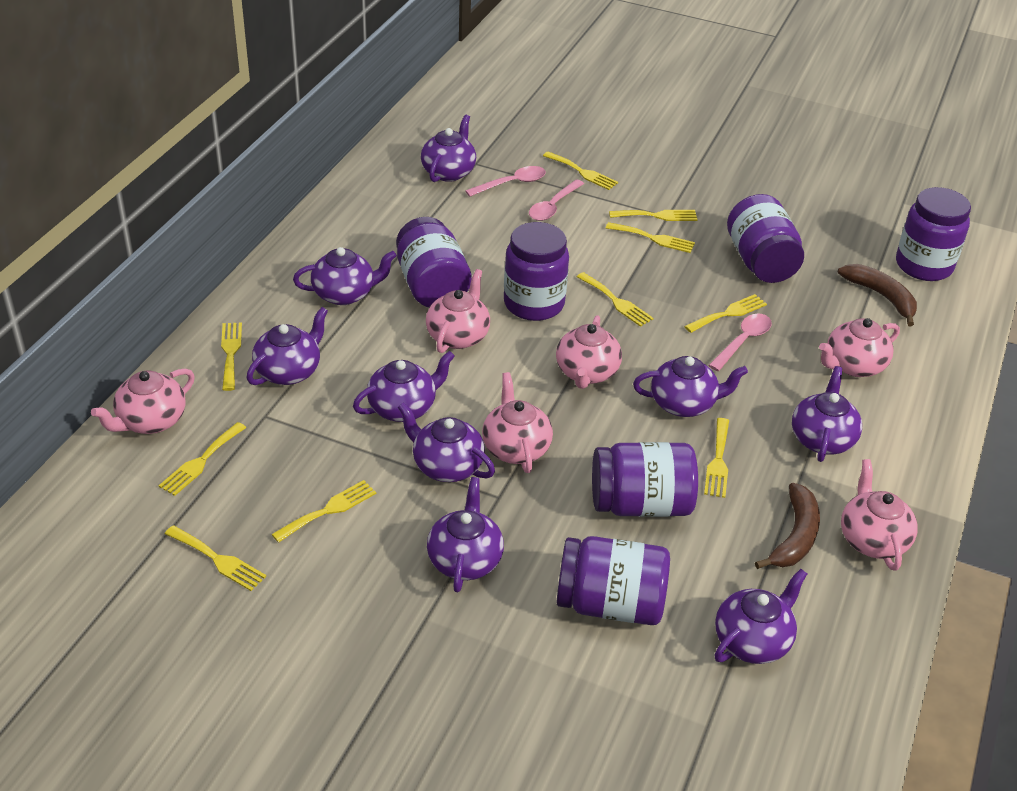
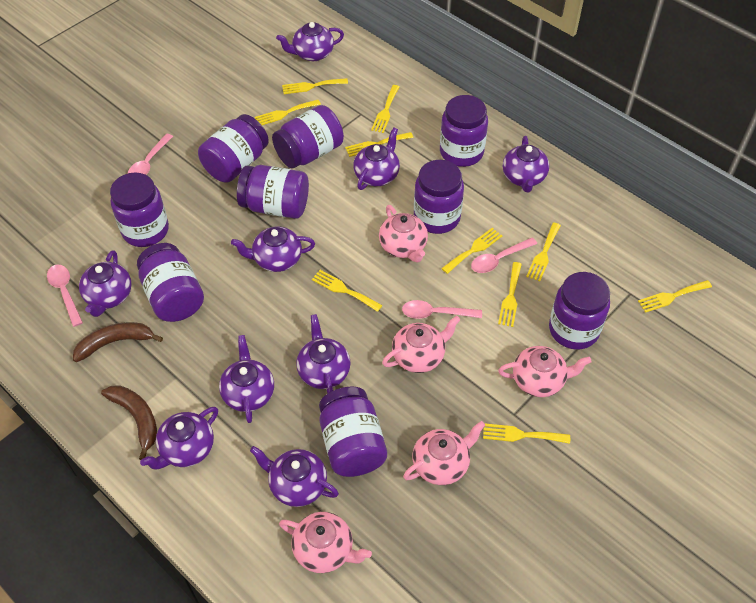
pink spoon: [465,166,546,197] [529,180,584,221] [708,314,772,371] = 3 -> [47,264,83,327] [128,134,173,175] [402,300,482,319] [471,237,537,273] = 4
pink teapot: [91,368,195,434] [426,269,490,353] [482,372,553,473] [556,315,622,389] [819,318,900,377] [841,459,918,571] = 6 -> [279,512,372,573] [379,205,428,263] [382,316,460,373] [403,421,485,485] [498,346,592,397] = 5
purple jar: [396,217,472,307] [504,222,569,321] [557,536,670,625] [592,442,698,517] [727,194,804,283] [896,187,971,281] = 6 -> [110,173,169,247] [137,243,204,322] [198,114,269,183] [237,165,309,219] [272,105,344,169] [319,386,387,477] [414,160,464,234] [440,95,488,167] [549,272,610,350] = 9

